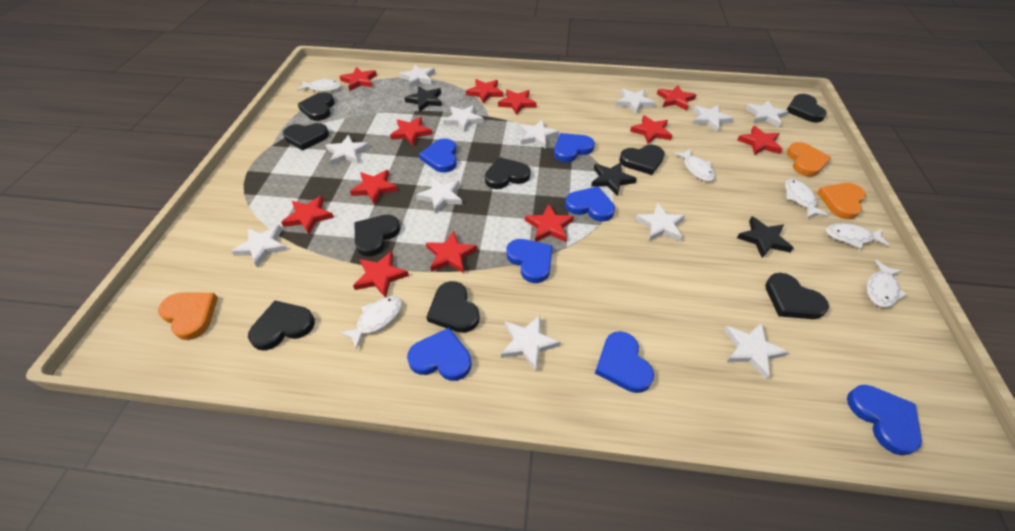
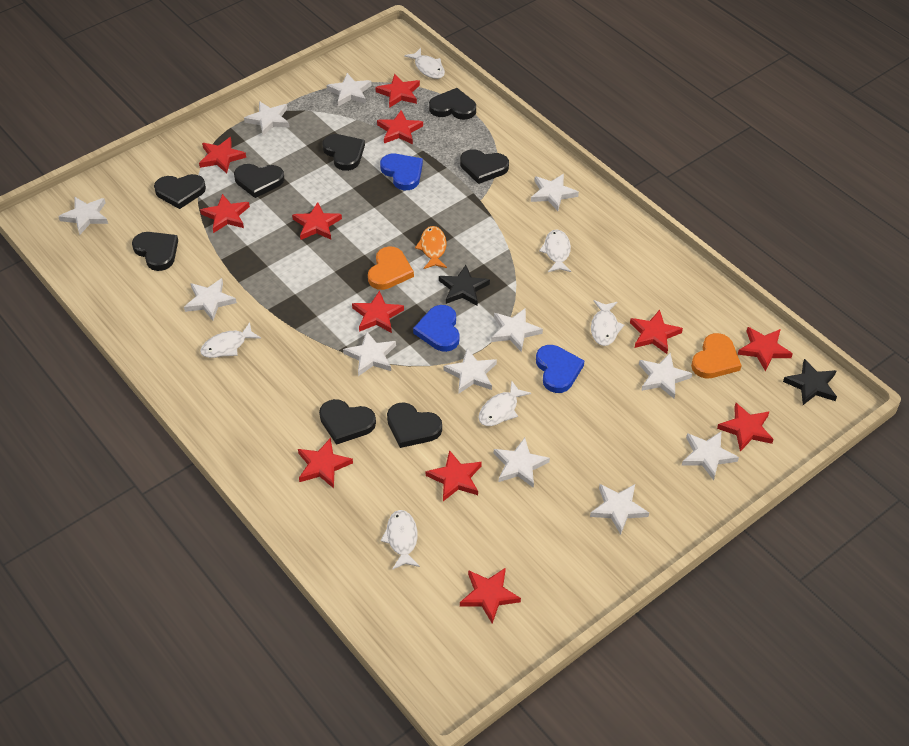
black heart: [248,301,315,351] [283,123,329,151] [298,92,335,121] [354,215,400,256] [426,281,480,333] [485,157,531,189] [619,145,665,175] [765,273,829,319] [787,94,827,122] = 9 -> [132,232,178,271] [154,174,206,209] [234,164,284,198] [319,399,376,445] [322,134,365,171] [387,402,442,448] [429,88,476,120] [460,149,509,184] = 8
black star: [404,86,442,112] [591,162,637,196] [737,216,793,258] = 3 -> [439,265,490,306] [783,359,837,405] = 2
blue heart: [407,328,472,381] [419,138,457,173] [506,239,553,283] [554,133,595,162] [565,186,615,222] [595,331,654,393] [847,385,922,456] = 7 -> [380,154,423,190] [413,305,460,352] [536,345,584,393] = 3
orange fish: none = 0 -> [415,226,447,269] = 1
orange heart: [158,292,218,340] [787,142,831,177] [817,183,866,219] = 3 -> [368,246,414,290] [691,333,742,378] = 2

